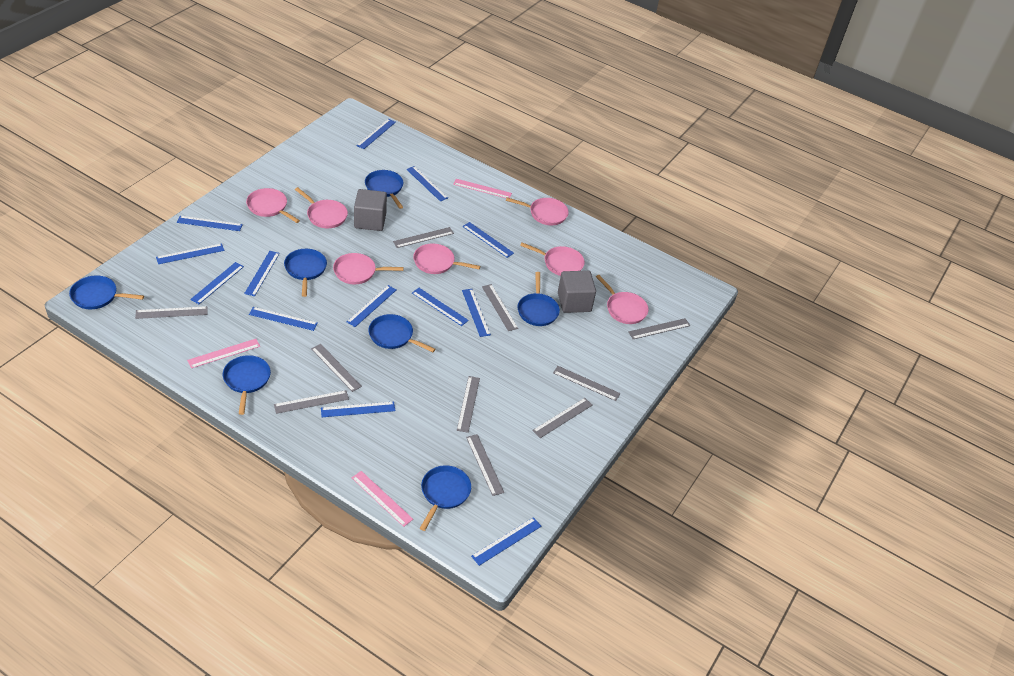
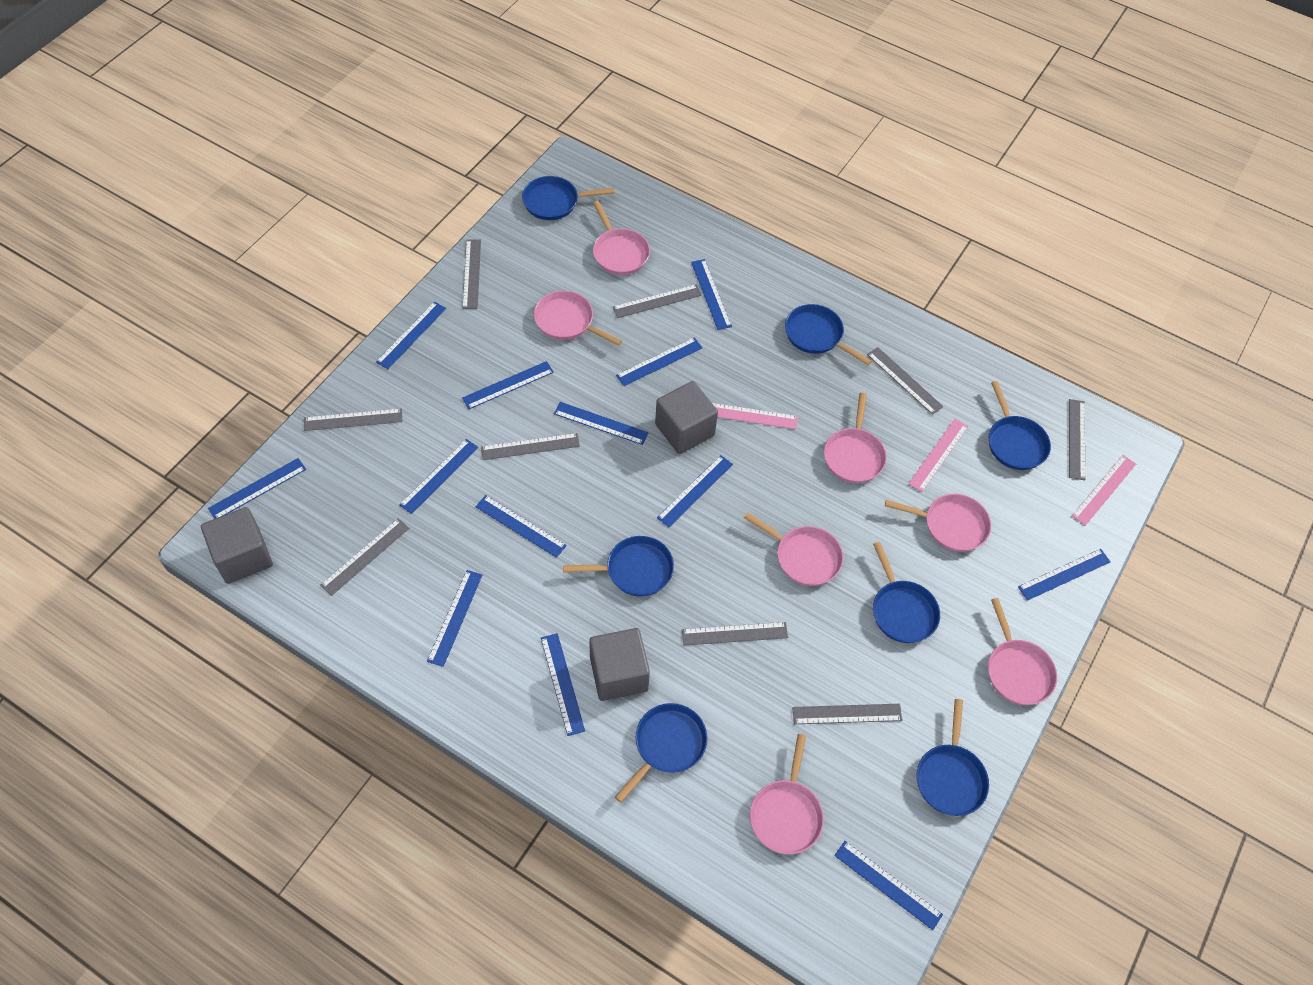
grey cube: [354,189,387,231] [558,271,596,313] = 2 -> [201,507,273,584] [589,628,650,701] [655,381,718,454] = 3
grey ruler: [135,306,208,319] [274,390,349,414] [311,344,362,392] [393,227,454,248] [457,376,480,433] [466,434,504,496] [482,284,518,331] [532,398,592,438] [553,366,620,401] [628,318,690,339] = 10 -> [304,408,402,431] [320,518,409,596] [462,239,481,309] [481,433,580,460] [612,284,702,318] [682,622,788,646] [792,704,903,724] [867,347,944,415] [1069,399,1085,480] = 9

